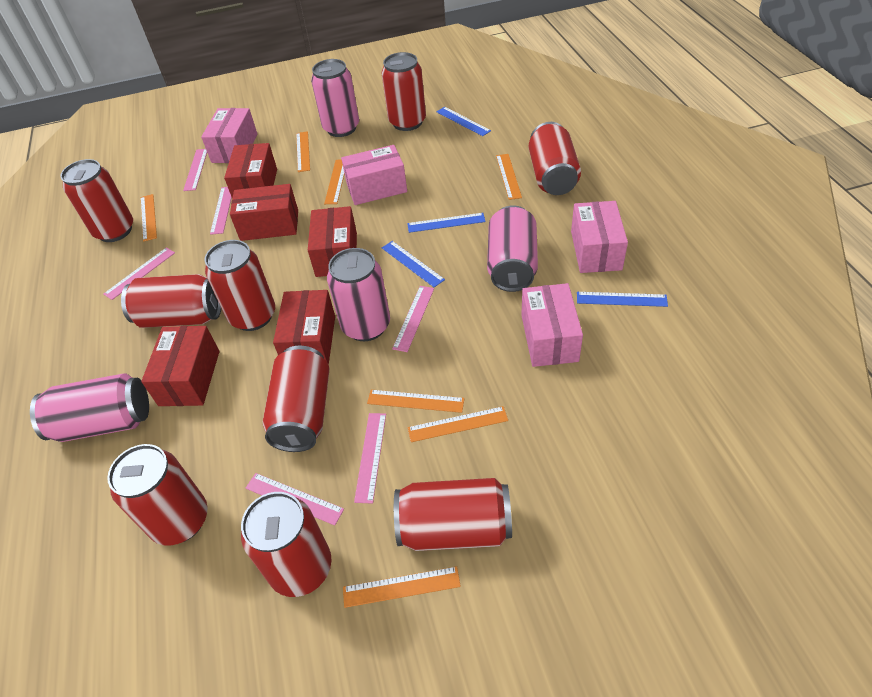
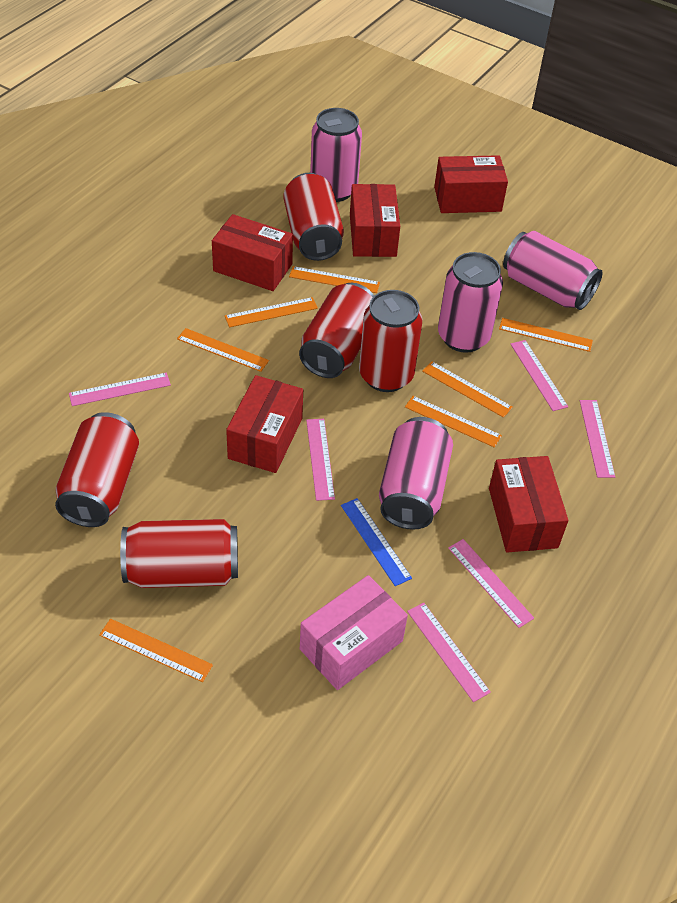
blue ruler: [382,241,445,287] [407,213,486,233] [436,107,491,136] [577,292,668,307] = 4 -> [341,498,412,586] = 1
pink box: [201,108,257,163] [341,145,407,205] [521,283,583,367] [571,201,628,273] = 4 -> [300,575,408,690] = 1
red can: [60,159,133,242] [107,444,208,546] [121,274,221,328] [204,240,275,331] [241,492,331,597] [263,346,329,452] [382,52,426,131] [394,478,512,551] [529,122,581,195] = 9 -> [55,412,139,527] [120,519,238,588] [284,173,344,261] [299,283,374,378] [359,290,422,392] = 5

